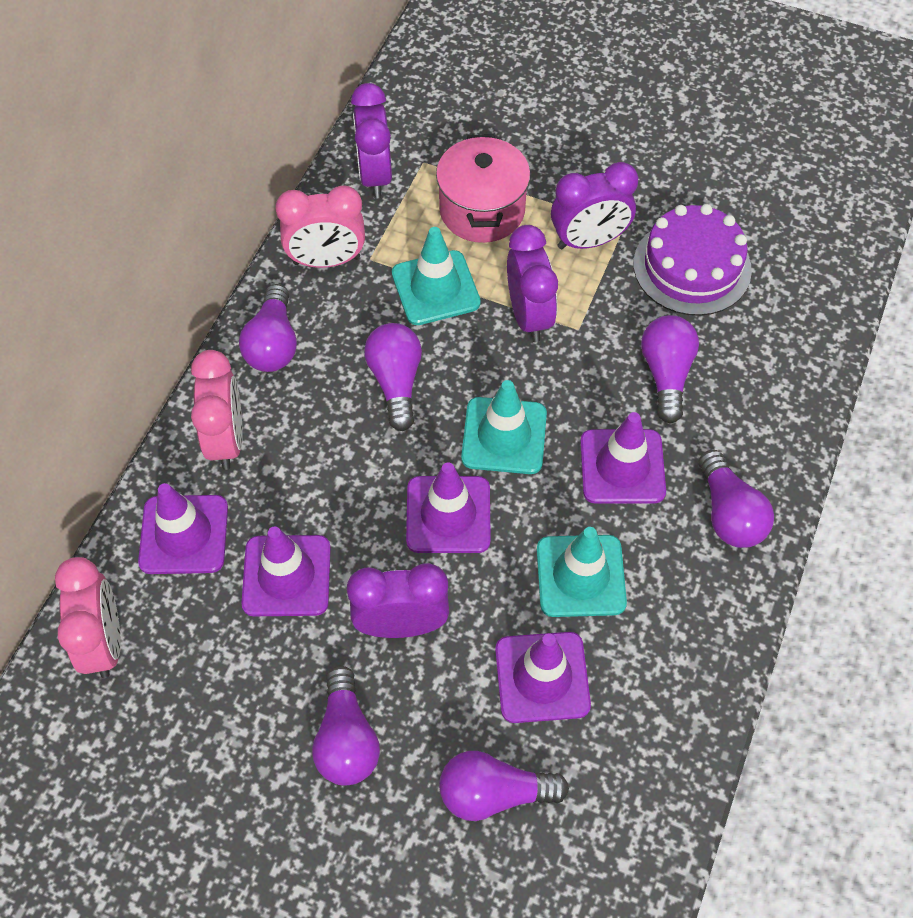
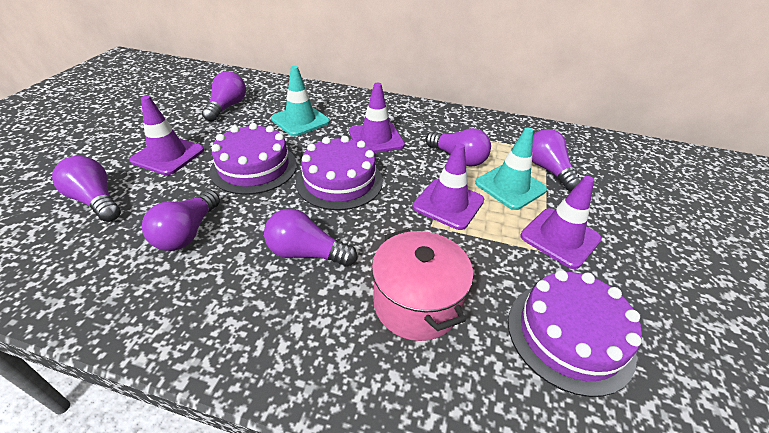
pink clock: [55,557,121,678] [191,350,243,470] [275,186,365,268] = 3 -> none = 0
purple cake: [633,204,752,316] = 1 -> [210,123,297,195] [296,136,383,210] [508,270,642,397] = 3
purple clock: [347,563,449,638] [351,83,392,199] [507,225,558,342] [551,162,638,249] = 4 -> none = 0
purple traffic cone: [138,483,228,574] [242,527,331,616] [406,463,491,553] [495,632,591,723] [580,412,666,504] = 5 -> [130,96,204,175] [349,83,405,153] [413,143,484,230] [520,176,602,269] = 4
turquoise traffic cone: [392,227,481,325] [461,380,547,474] [537,527,627,617] = 3 -> [271,66,330,136] [475,128,547,210] = 2

